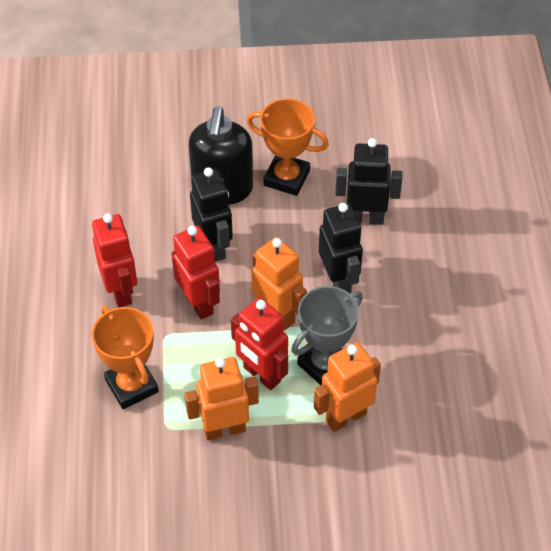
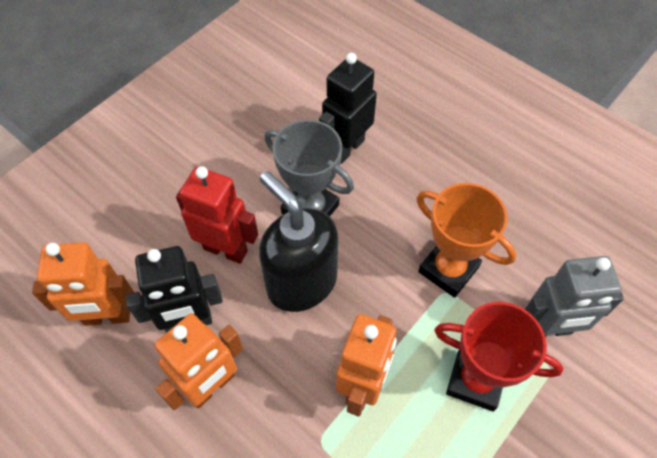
black robot: [190,167,233,262] [319,203,363,293] [335,138,402,225] = 3 -> [126,246,223,332] [319,53,377,164] = 2
grey robot: none = 0 -> [525,256,624,337] = 1
orange trophy: [92,306,159,409] [247,98,329,196] = 2 -> [417,183,516,298] = 1
red robot: [92,214,137,308] [172,226,220,320] [231,298,288,390] = 3 -> [176,166,258,264] = 1
red trophy: none = 0 -> [434,302,563,412] = 1

